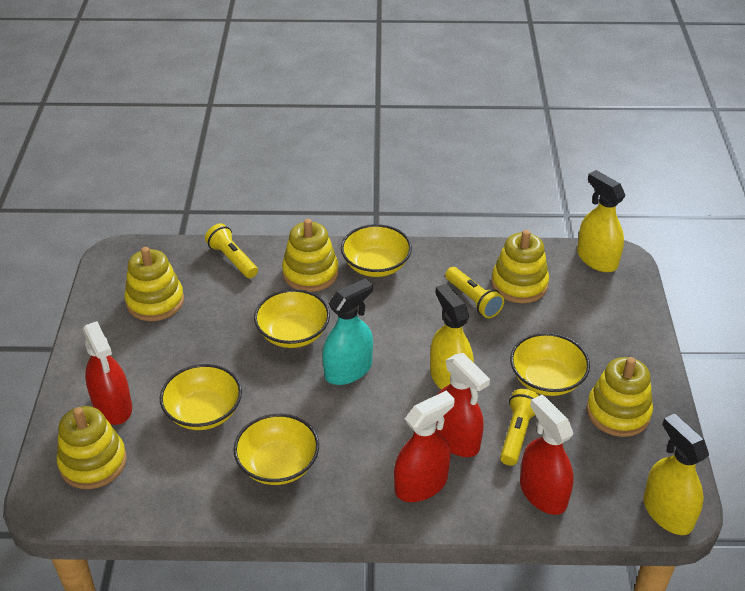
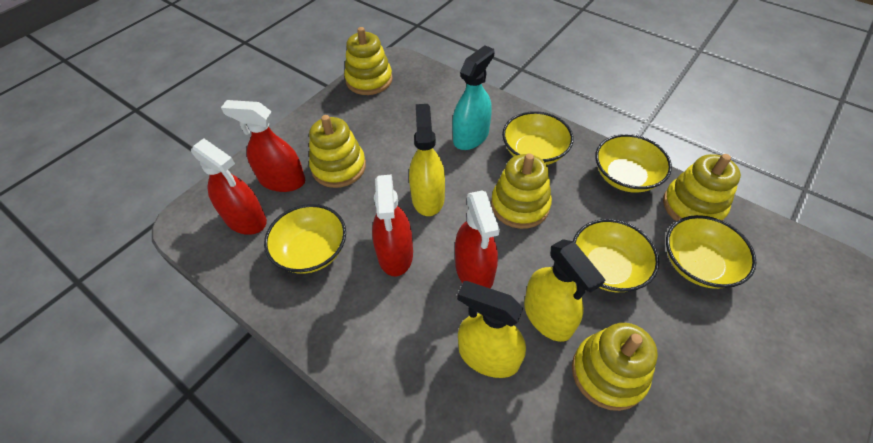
yellow flashlight: [205,223,258,278] [445,267,504,318] [500,389,539,466] = 3 -> none = 0

